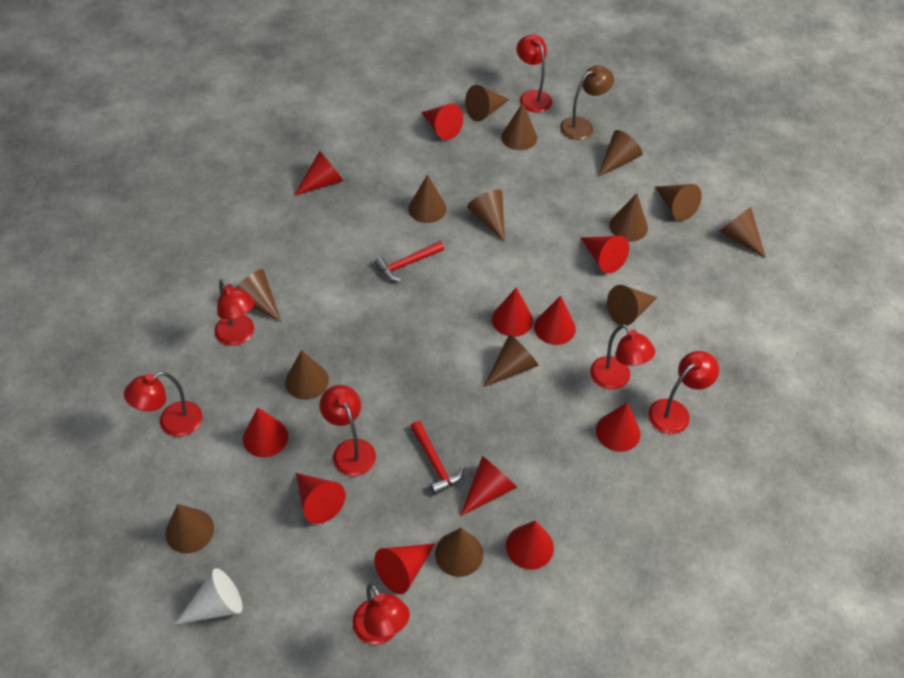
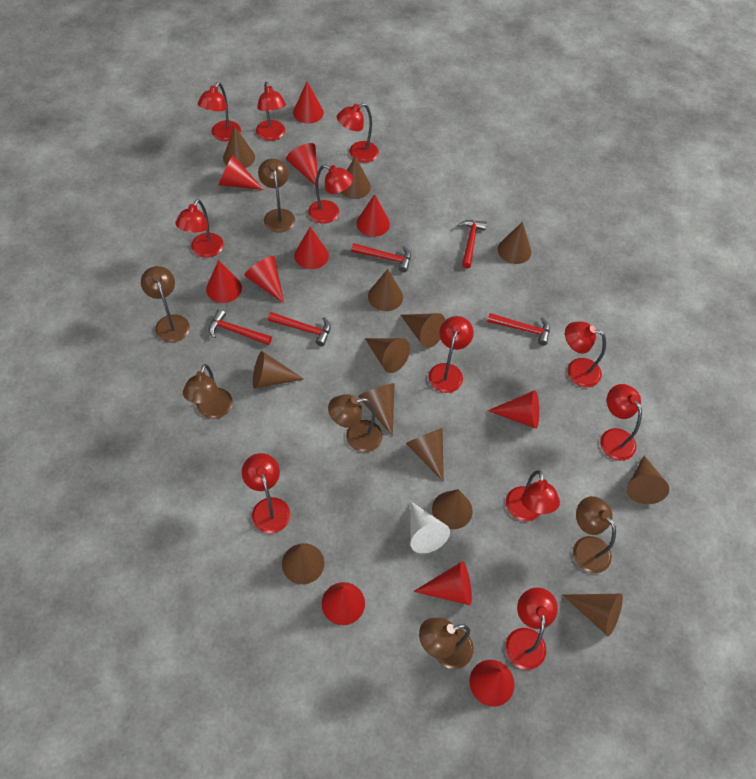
brown cone: [166,504,214,554] [235,269,281,322] [285,350,329,400] [408,174,446,223] [435,528,483,577] [465,85,510,121] [467,190,505,243] [484,334,539,387] [501,103,537,150] [598,130,643,177] [607,285,658,326] [609,193,648,241] [655,184,702,221] [719,207,766,258] = 14 -> [223,127,255,168] [253,351,304,389] [282,543,324,584] [340,156,371,199] [358,383,394,436] [365,338,410,373] [368,269,403,311] [401,313,445,348] [406,428,444,482] [432,489,473,529] [498,222,531,264] [563,594,623,636] [627,456,669,504] = 13
brown lamp: [560,65,614,140] = 1 -> [141,266,190,343] [183,364,233,419] [258,159,295,233] [328,394,383,452] [419,618,474,669] [573,496,616,573] = 6
red hammer: [374,241,444,281] [410,421,465,495] = 2 -> [209,309,272,345] [268,312,331,346] [351,243,411,272] [457,220,487,269] [487,313,550,345] = 5
red lamp: [124,371,202,437] [215,279,255,346] [320,385,376,476] [353,583,410,645] [516,35,552,113] [590,324,655,390] [648,351,719,434] = 7 -> [175,199,224,258] [198,82,241,141] [242,453,291,533] [256,82,286,141] [308,165,354,224] [337,103,379,163] [428,316,474,393] [505,588,558,670] [506,470,560,521] [565,322,606,387] [600,384,642,461] = 11

